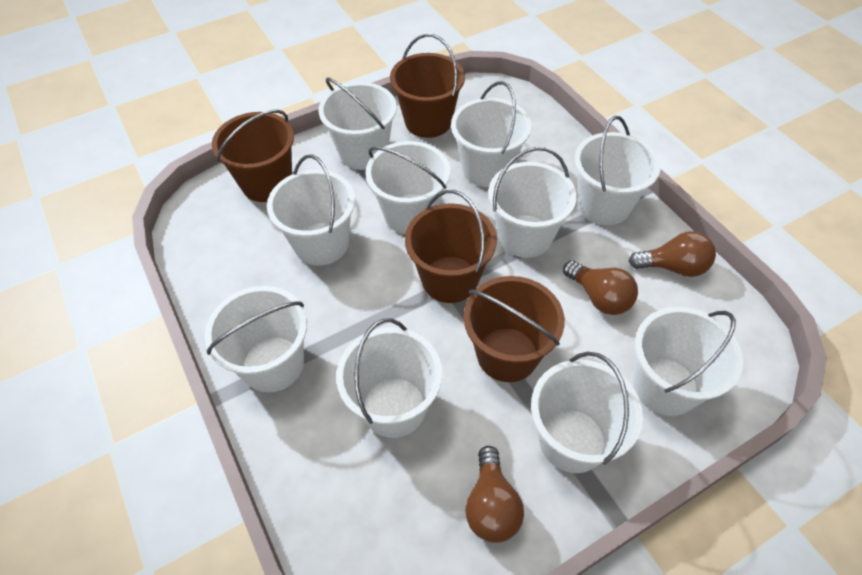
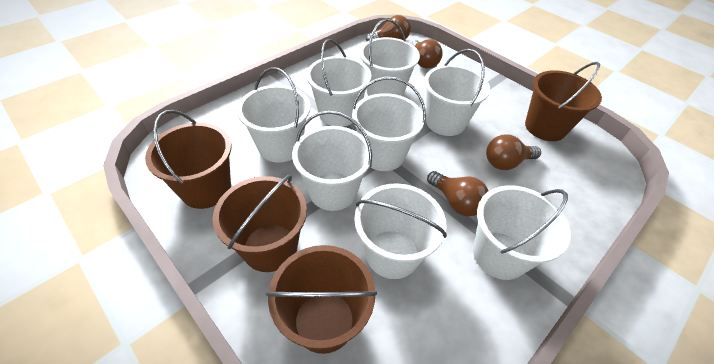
brown light bulb: [465,446,524,543] [563,260,638,315] [628,231,716,277] = 3 -> [366,15,411,41] [411,39,443,68] [427,171,488,216] [486,134,541,170] = 4
white bucket: [205,286,307,392] [267,155,355,266] [319,77,397,170] [336,319,442,438] [366,141,450,234] [451,81,531,187] [488,147,577,258] [531,352,643,473] [575,116,661,225] [633,307,743,416] = 10 -> [237,67,310,162] [292,110,372,211] [306,39,371,127] [352,76,426,171] [354,183,447,279] [359,19,420,96] [424,49,490,136] [473,185,571,280] = 8

